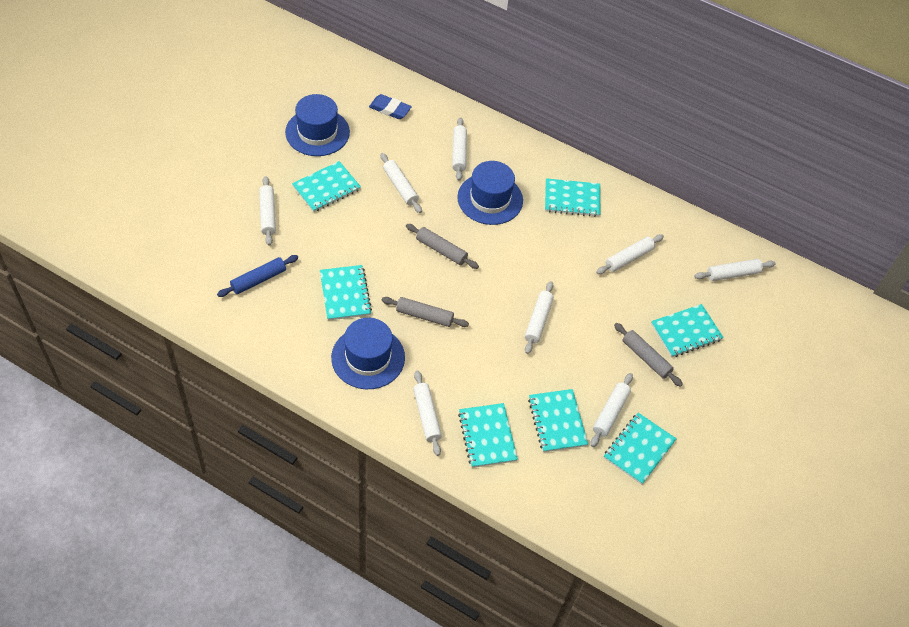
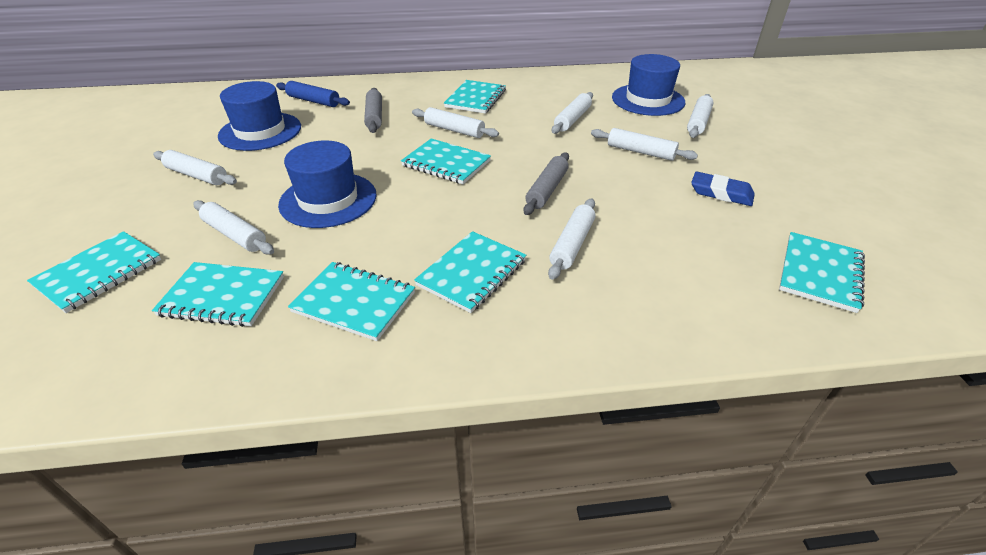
grey rolling pin: [382,297,469,327] [406,224,479,269] [614,323,683,387] = 3 -> [364,88,382,133] [523,153,569,215] = 2
white rolling pin: [259,176,276,246] [380,153,422,213] [413,370,442,456] [452,117,467,181] [525,281,554,354] [591,373,633,447] [596,234,664,274] [694,259,775,281] = 8 -> [153,150,237,185] [193,200,274,255] [412,107,499,138] [548,199,595,280] [552,92,593,134] [591,128,698,161] [687,94,714,138] = 7

